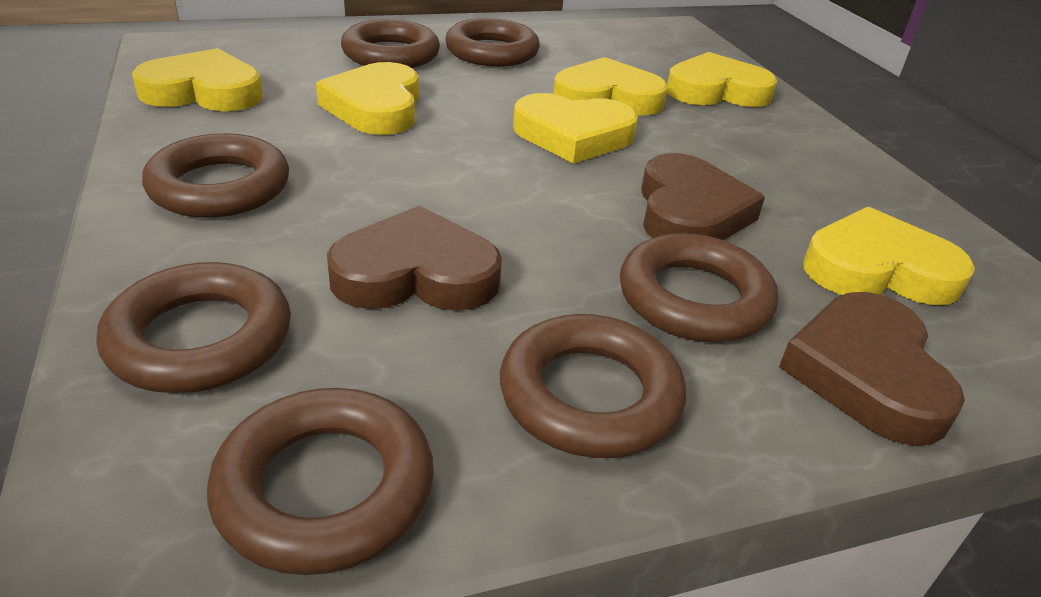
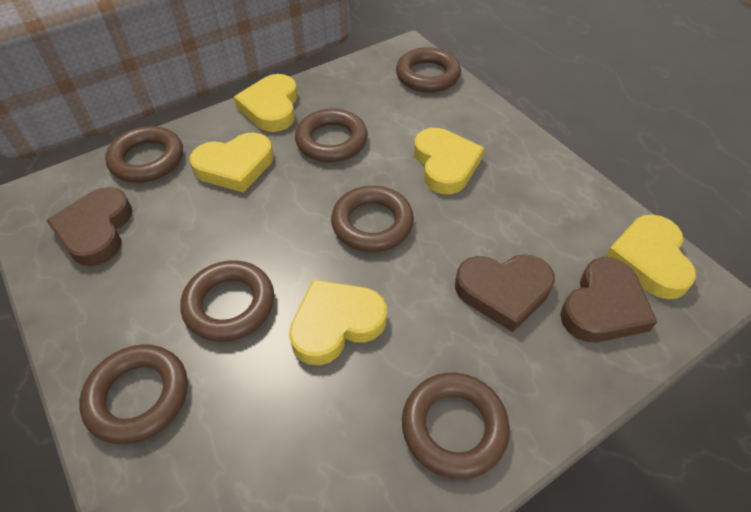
yellow heart: [132,48,263,111] [316,62,419,135] [513,93,638,164] [553,57,668,116] [667,52,777,107] [803,207,975,305] = 6 -> [190,133,273,193] [234,74,298,132] [289,280,387,365] [414,128,484,194] [605,214,696,299] = 5

